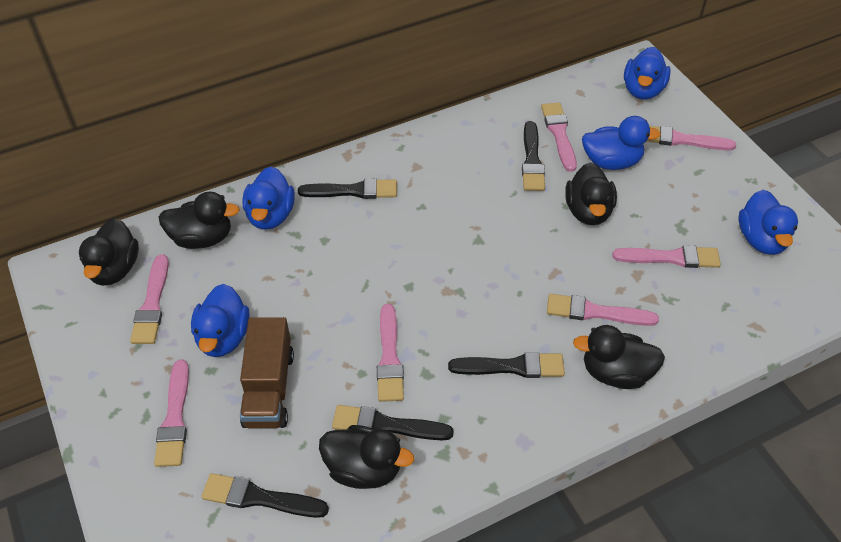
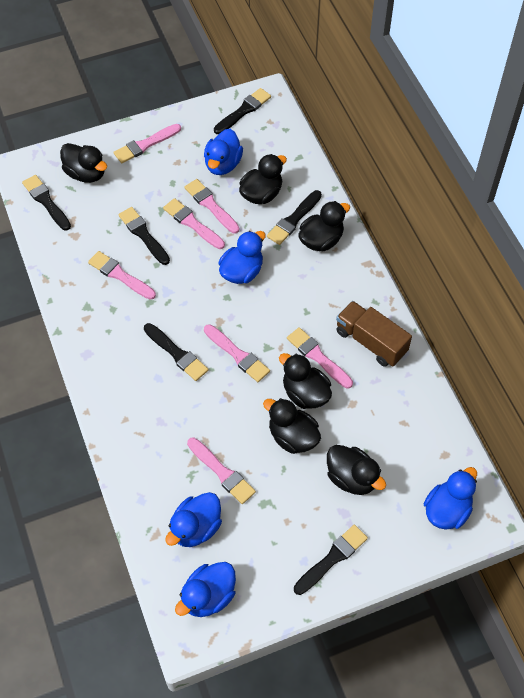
black brush: [201,473,329,518] [298,178,397,199] [332,405,454,440] [448,352,565,378] [522,121,545,191] = 5 -> [22,175,71,230] [118,207,170,265] [144,323,208,381] [214,88,271,134] [267,190,322,245] [294,525,368,595] = 6
black duck: [79,218,139,286] [159,192,240,249] [319,425,414,489] [565,162,617,225] [573,325,665,389] = 5 -> [60,143,107,183] [239,154,287,204] [263,398,321,454] [279,353,332,409] [299,201,350,251] [327,445,386,495] = 6

